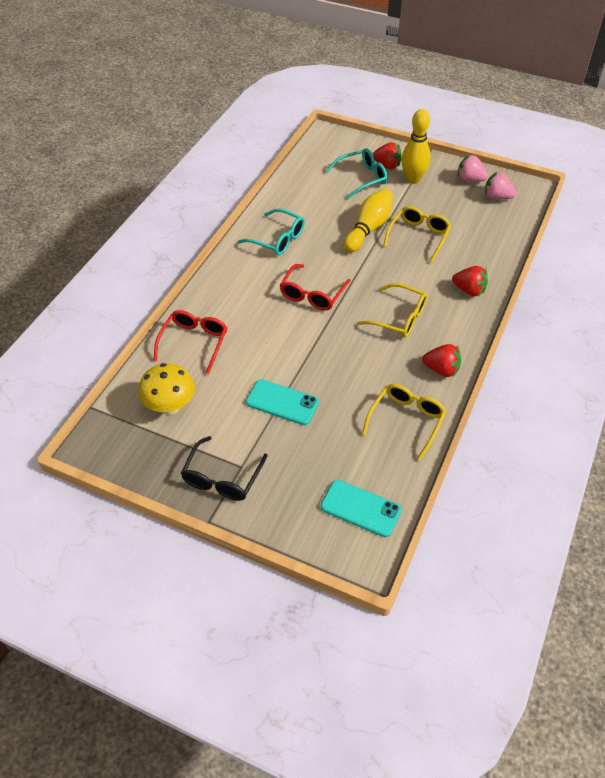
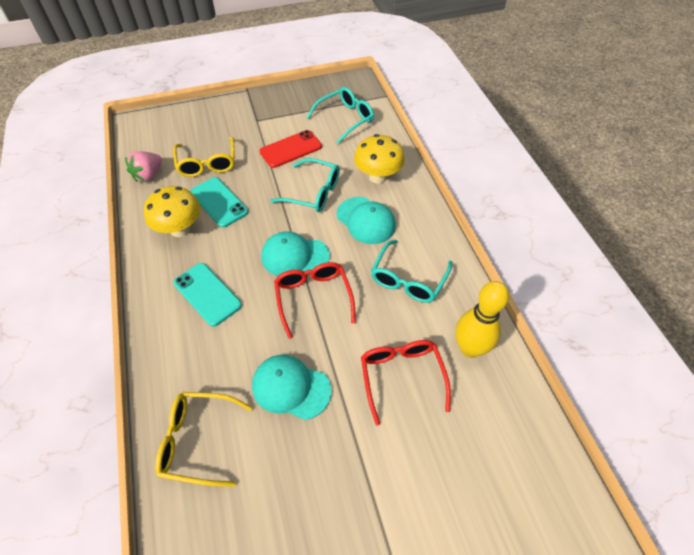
black glasses: [181,436,268,501] = 1 -> none = 0
pink strawberry: [458,155,489,182] [485,172,517,200] = 2 -> [125,151,162,182] = 1
red phone: none = 0 -> [260,130,322,168] = 1
red strawberry: [372,142,402,169] [422,344,461,377] [452,266,488,296] = 3 -> none = 0
turquoise cap: none = 0 -> [252,355,331,420] [261,231,330,276] [336,197,396,244] = 3
turquoise glasses: [238,209,305,255] [326,148,387,199] = 2 -> [270,158,340,212] [307,87,374,144] [371,240,452,303] = 3
yellow bowling pin: [344,188,393,252] [401,109,431,184] = 2 -> [455,281,509,358] = 1
yellow glasses: [357,283,427,337] [362,384,446,460] [383,206,451,262] = 3 -> [155,392,252,487] [173,137,235,177] = 2
yellow mushroom: [139,363,195,415] = 1 -> [144,186,201,237] [354,134,405,184] = 2

